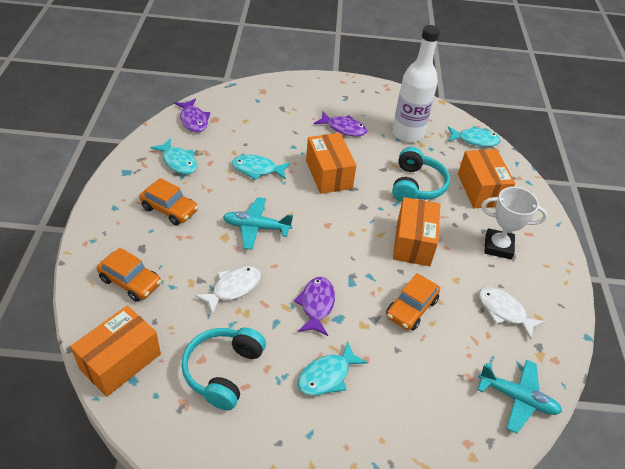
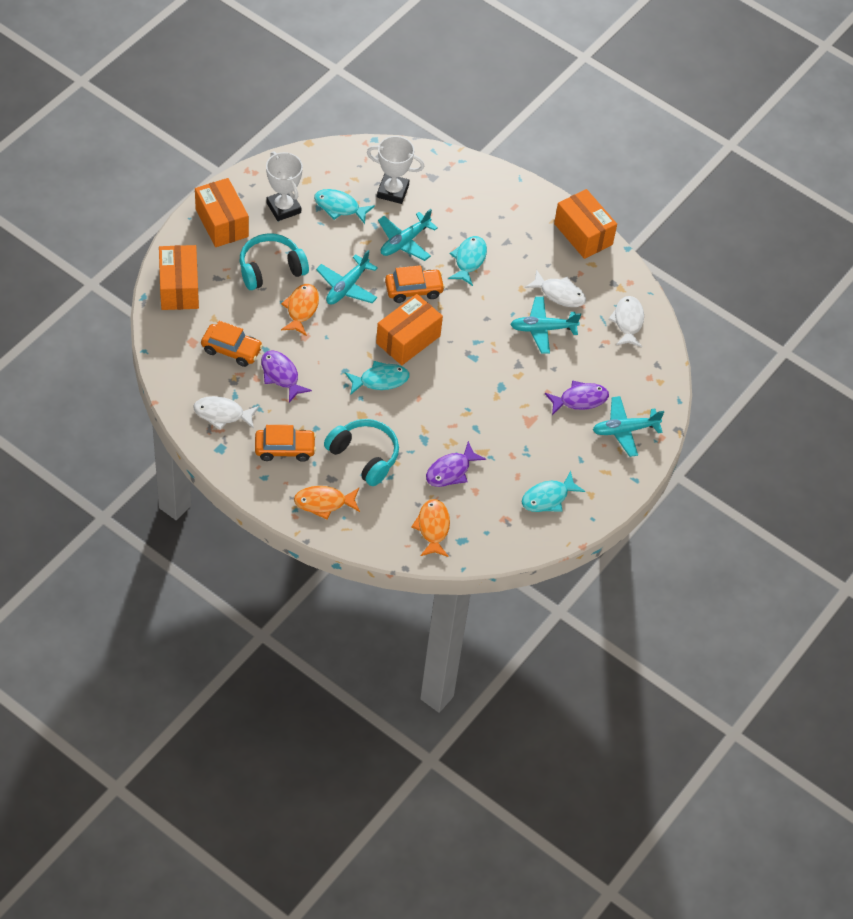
orange fish: none = 0 -> [281,284,319,336] [294,486,360,519] [412,499,450,557] = 3
turquoise plane: [223,197,293,250] [478,359,562,433] = 2 -> [316,250,378,305] [378,209,438,261] [510,297,581,354] [593,396,664,457] = 4
white bottle: [392,25,440,143] = 1 -> none = 0
white fish: [195,266,261,315] [479,287,546,340] = 2 -> [194,396,259,430] [525,269,586,307] [608,296,644,347] = 3
white trophy: [481,187,548,259] = 1 -> [266,152,303,221] [367,136,425,204] = 2

